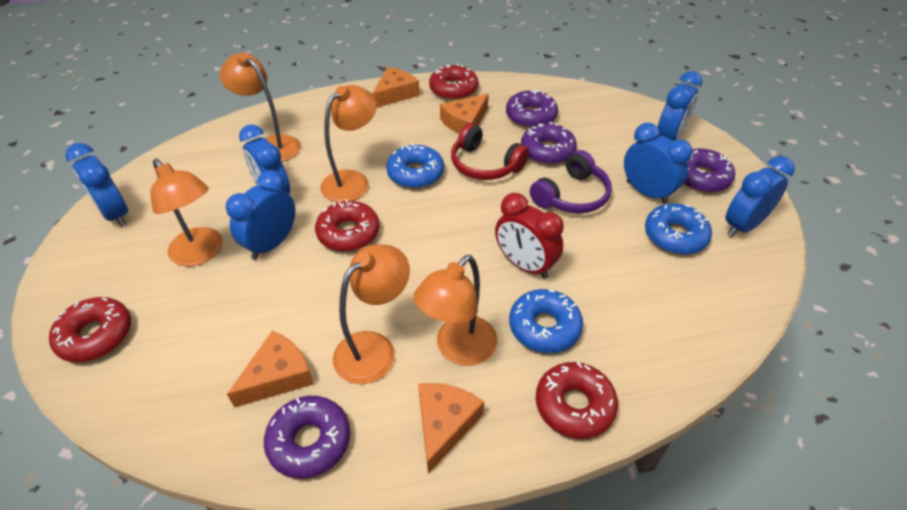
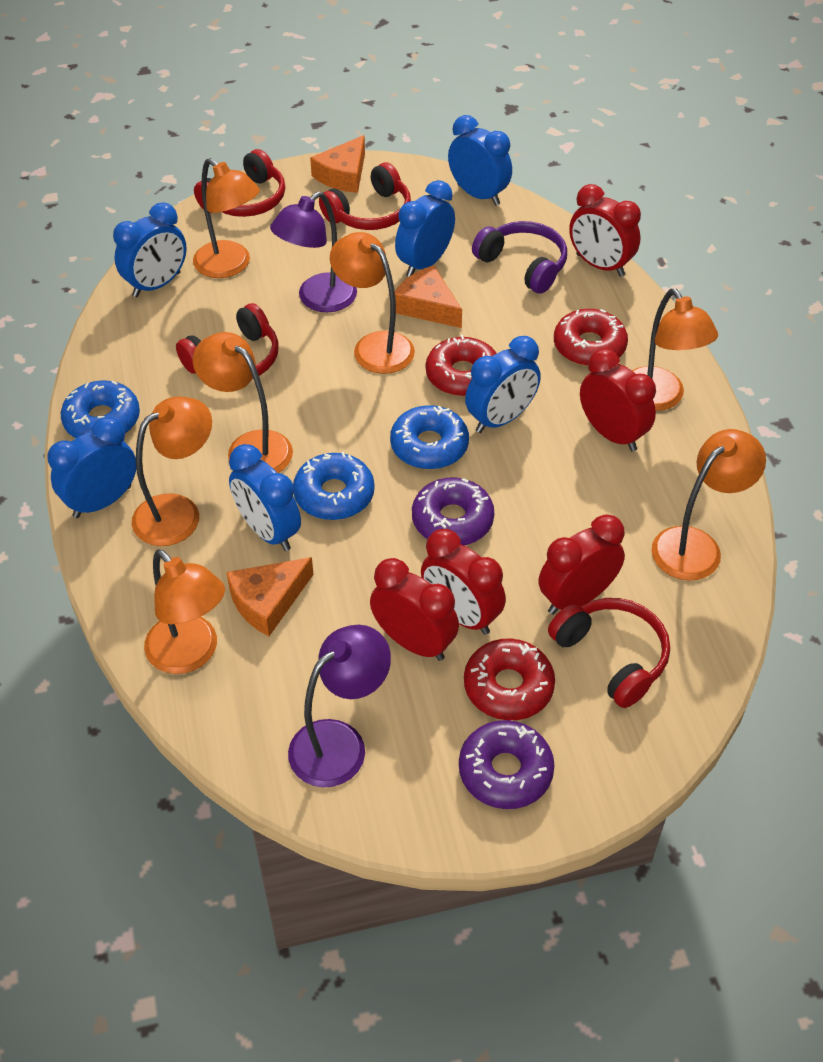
orange cheese: [227,331,314,408] [372,67,420,108] [418,383,484,474] [440,94,489,134] = 4 -> [226,557,314,636] [310,135,365,193] [395,265,462,328] = 3
orange lamp: [150,159,223,267] [219,52,300,162] [320,85,377,202] [333,244,410,384] [413,255,497,366] = 5 -> [132,396,212,546] [144,549,225,674] [193,158,260,278] [193,332,293,473] [330,232,415,374] [632,289,718,411] [651,429,766,581] = 7
purple donut: [264,396,350,479] [506,90,558,128] [521,122,577,165] [684,148,735,193] = 4 -> [412,478,494,545] [459,720,555,809] = 2
purple lamp: none = 0 -> [270,191,357,312] [288,625,391,787] = 2
red clock: [495,193,564,279] = 1 -> [370,558,459,661] [421,529,506,635] [539,514,625,615] [569,184,641,277] [580,349,656,451] = 5
red donut: [49,297,131,362] [315,199,380,251] [429,64,478,100] [536,362,618,439] = 4 -> [426,335,497,396] [464,639,555,720] [554,309,628,366] = 3
red headphones: [451,123,529,180] = 1 -> [176,303,279,376] [194,149,285,217] [319,162,411,230] [548,598,670,708] = 4

